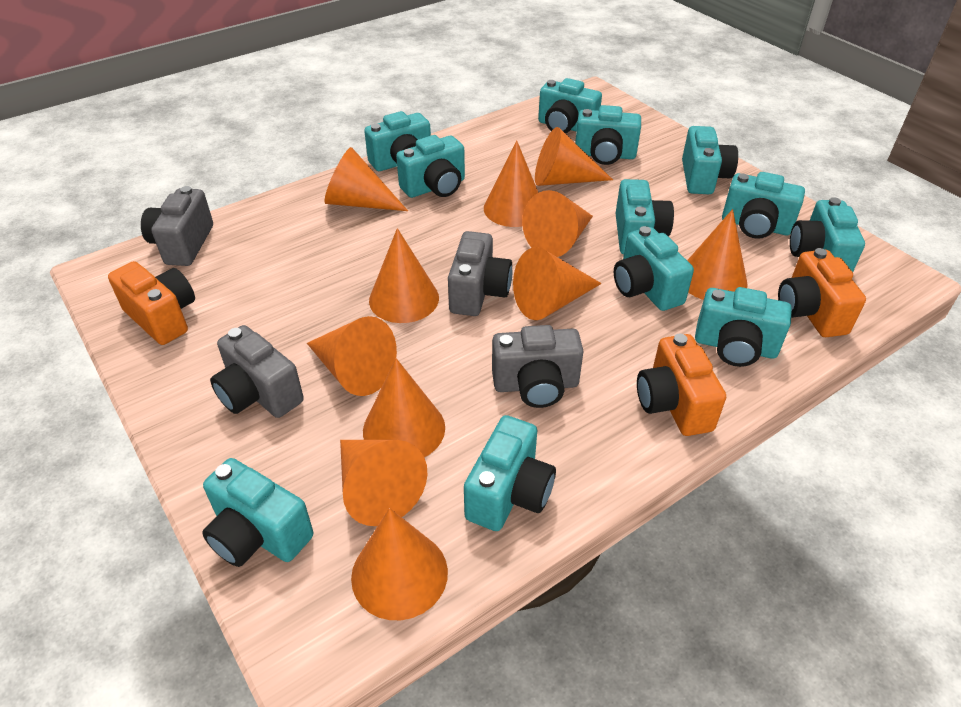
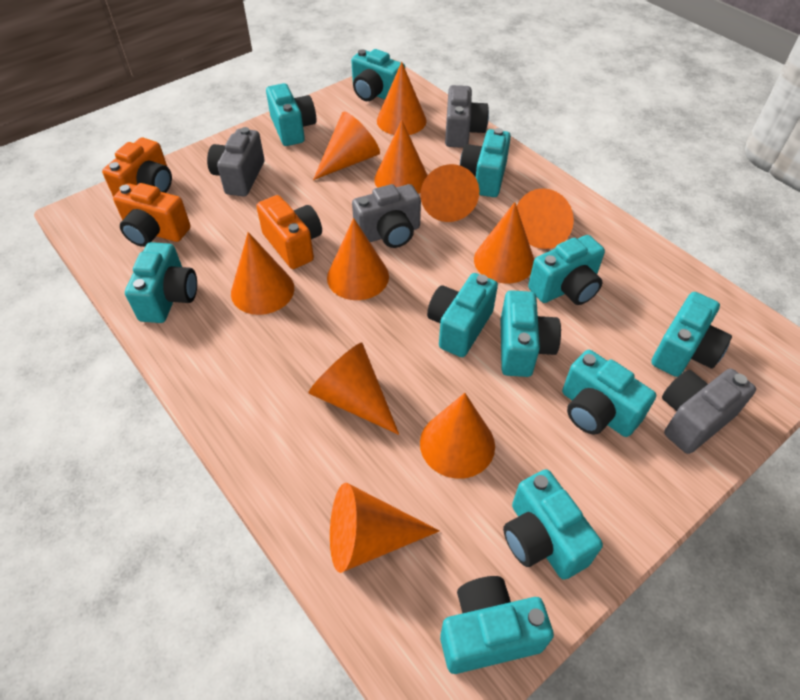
turquoise camera: [202,458,313,567] [364,111,431,171] [396,135,465,198] [464,415,556,531] [538,78,602,134] [575,105,641,165] [614,226,694,311] [616,179,674,254] [682,126,738,194] [695,287,792,367] [722,172,805,239] [790,197,865,272] = 12 -> [125,242,197,323] [266,83,316,146] [351,49,405,101] [427,273,498,357] [440,576,554,674] [460,128,511,197] [500,290,561,377] [503,469,603,580] [528,235,605,305] [562,350,656,437] [651,292,732,377] = 11

